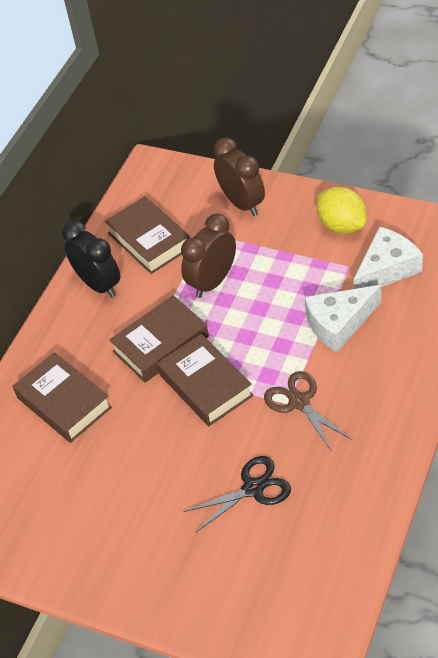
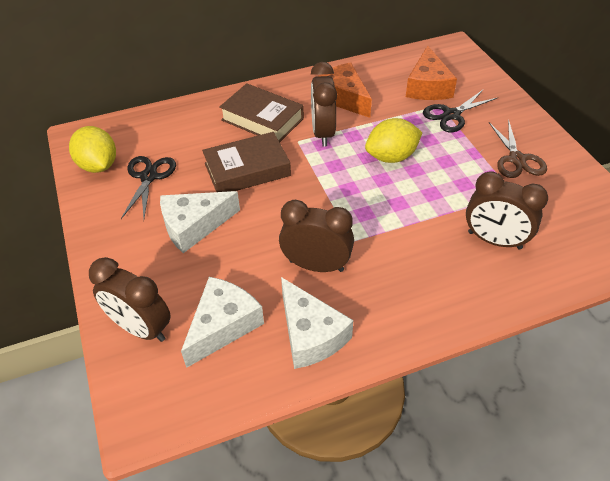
black clock: [62,221,120,298] = 1 -> none = 0
black scissors: [183,456,291,532] = 1 -> [121,156,176,219] [423,89,497,132] = 2
brown book: [13,352,112,443] [105,196,190,274] [109,295,209,382] [157,334,254,426] = 4 -> [202,132,291,192] [219,83,304,142] = 2
brown clock: [181,214,236,298] [214,138,265,216] = 2 -> [89,257,171,342] [279,200,354,272] [311,62,337,147] [466,171,548,250] = 4
orange cheese: none = 0 -> [319,62,372,118] [406,46,457,100] = 2
white cheese: [305,285,381,352] [353,226,423,289] = 2 -> [160,191,240,253] [181,277,264,368] [281,277,354,369] = 3
yellow lemon: [317,187,367,234] = 1 -> [69,126,116,173] [365,118,423,163] = 2

